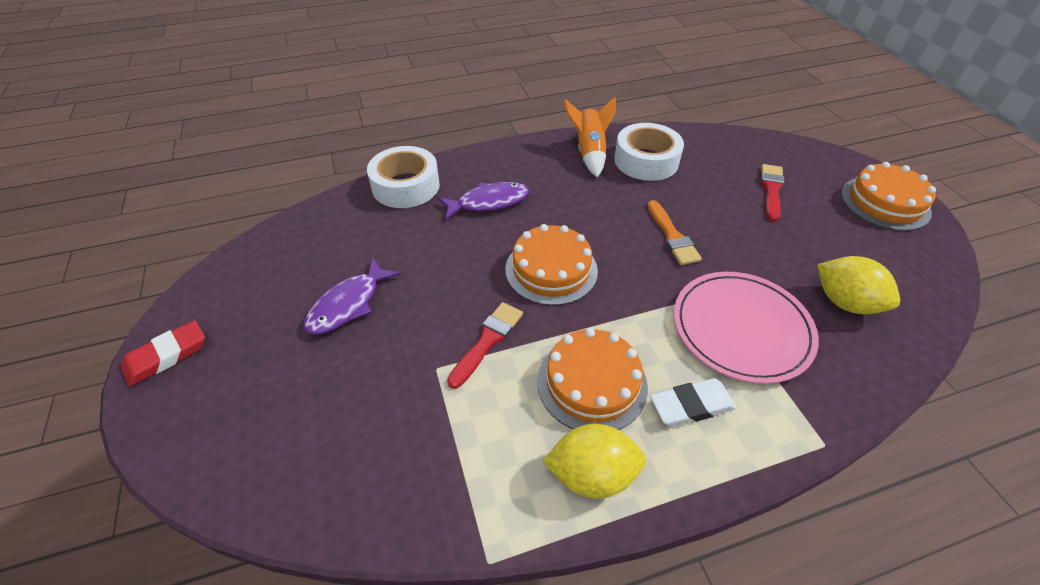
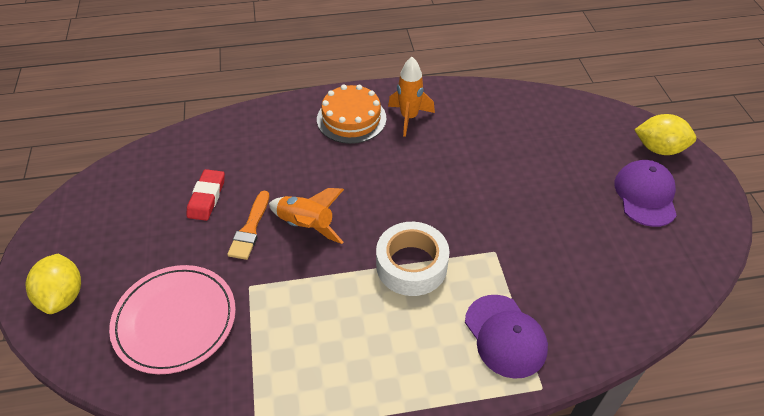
orange cake: [505,224,598,306] [537,328,648,430] [841,162,936,231] = 3 -> [317,85,387,144] = 1
orange rocket: [564,97,616,177] = 1 -> [269,188,344,244] [388,57,435,137] = 2
purple cap: none = 0 -> [465,295,548,379] [614,160,677,227] = 2
purple fish: [303,258,400,335] [438,182,529,220] = 2 -> none = 0
red brush: [447,302,523,389] [761,164,784,222] = 2 -> none = 0
white eraser: [650,378,736,427] = 1 -> none = 0
white tape: [367,146,440,208] [614,123,684,181] = 2 -> [376,222,449,296] = 1

